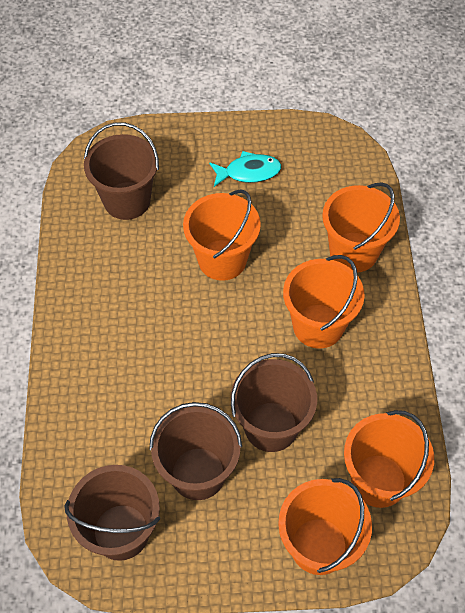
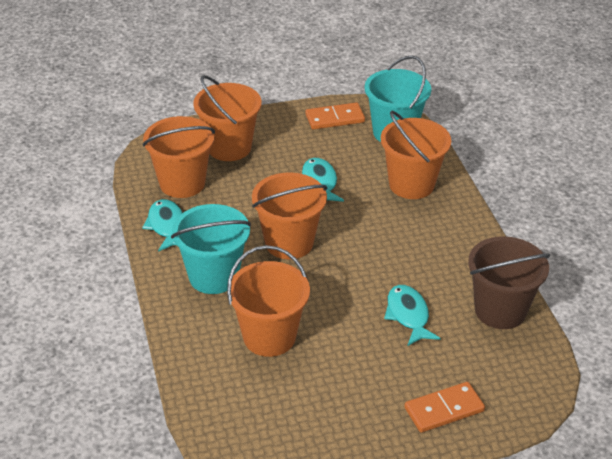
brown bucket: [64,465,160,561] [84,122,159,220] [149,402,242,500] [231,353,317,452] = 4 -> [468,237,550,329] = 1
orange domino: none = 0 -> [305,102,365,129] [404,382,485,433] = 2
turquoise bucket: none = 0 -> [171,204,251,294] [365,56,431,142] = 2
turquoise fish: [209,151,281,187] = 1 -> [142,199,182,252] [302,158,344,202] [384,285,441,346] = 3

